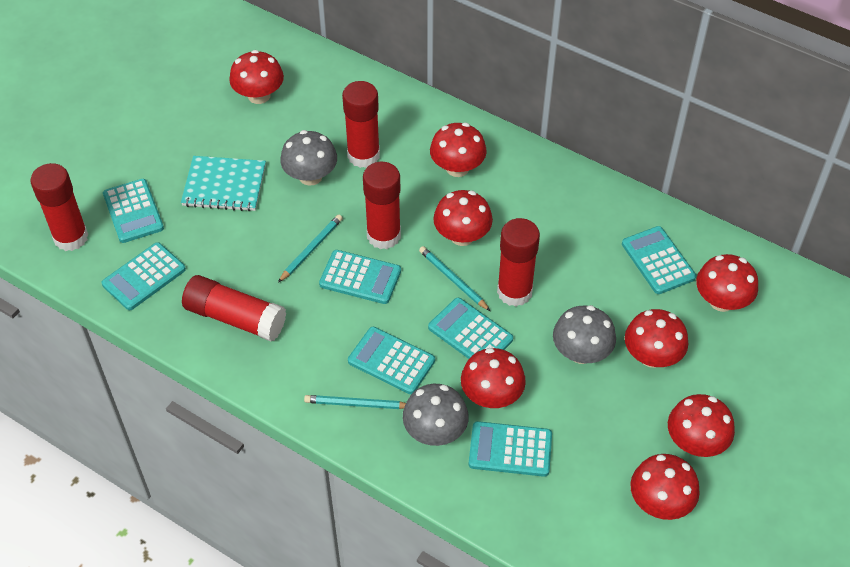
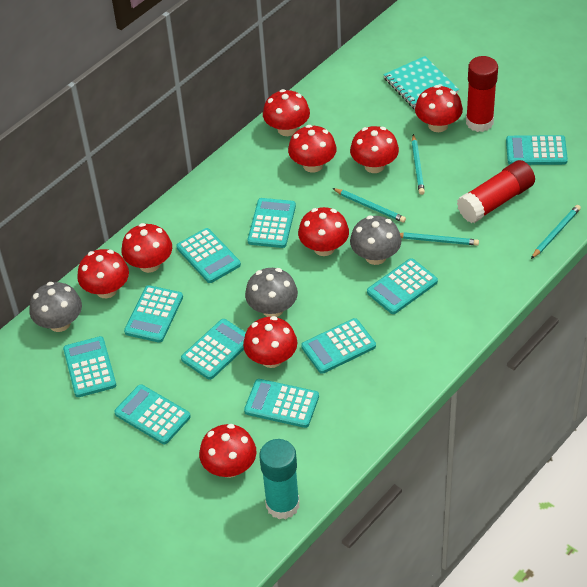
red glue stick: [31,163,88,251] [182,275,286,341] [342,81,380,168] [363,162,401,249] [497,218,540,306] = 5 -> [457,160,535,223] [466,56,498,132] = 2
red mushroom: [229,50,284,104] [430,122,487,177] [433,190,493,246] [461,348,526,408] [625,309,688,368] [630,454,700,520] [668,394,735,457] [696,254,758,312] = 8 -> [77,249,129,298] [121,223,172,273] [199,424,256,478] [243,316,297,368] [263,89,310,136] [288,125,337,173] [298,207,349,256] [350,126,399,173] [415,85,463,132] = 9
turquoise calculator: [102,242,186,310] [103,179,164,243] [319,250,401,304] [348,327,435,394] [428,298,513,359] [469,421,552,477] [622,226,696,294] = 7 -> [63,336,116,397] [114,384,191,444] [124,285,183,343] [176,228,241,283] [181,319,246,380] [244,379,319,428] [248,198,296,248] [301,318,376,374] [367,258,438,314] [506,135,568,165] = 10
turquoise glue stick: none = 0 -> [259,439,300,519] = 1
turquoise pencil: [278,215,343,283] [304,395,406,409] [419,246,490,311] = 3 -> [332,188,406,223] [400,232,479,246] [412,134,425,195] [531,205,581,259] = 4

